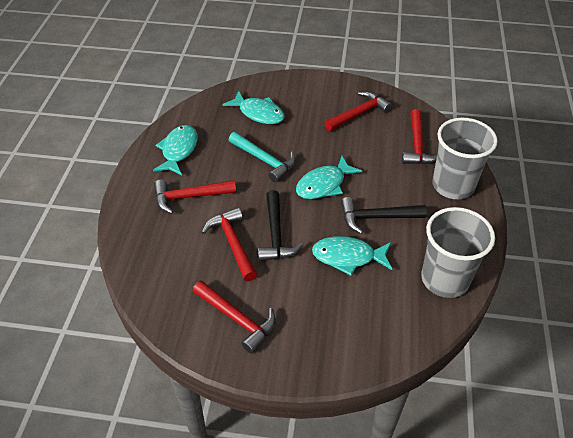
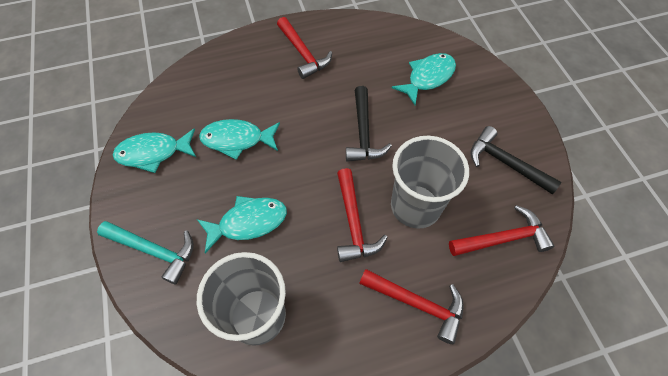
red hammer: [154,180,236,214] [193,280,276,353] [202,207,257,281] [325,91,392,131] [402,109,437,164] = 5 -> [277,17,332,79] [337,168,388,262] [359,269,464,344] [449,205,554,256] = 4

